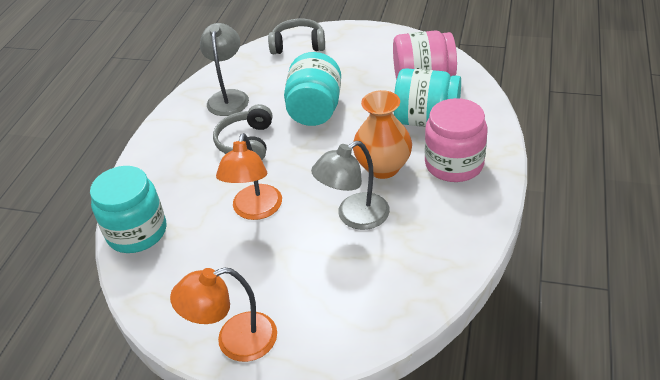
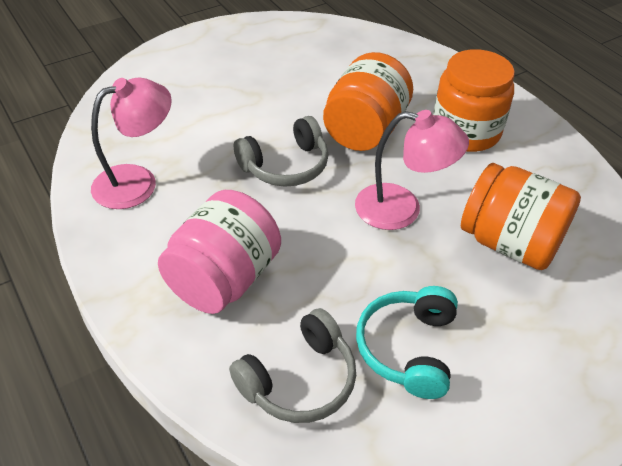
grey lamp: [200,23,249,116] [311,141,390,230] = 2 -> none = 0
orange jar: none = 0 -> [323,52,413,151] [433,49,515,152] [461,163,581,270] = 3
orange lamp: [170,267,277,362] [216,133,282,220] = 2 -> none = 0
orange vase: [353,90,412,179] = 1 -> none = 0
pink jar: [393,30,457,80] [425,98,488,182] = 2 -> [158,190,281,314] = 1
pink lamp: none = 0 -> [91,78,172,209] [355,110,469,230] = 2
turquoise headphones: none = 0 -> [356,286,458,399] = 1
turquoise jar: [90,166,166,253] [284,52,341,126] [394,68,461,127] = 3 -> none = 0

